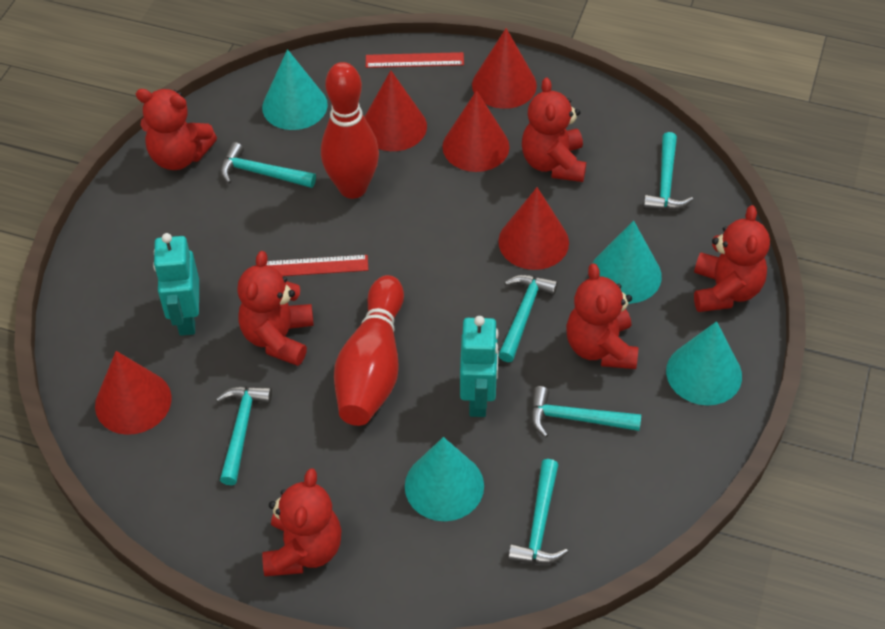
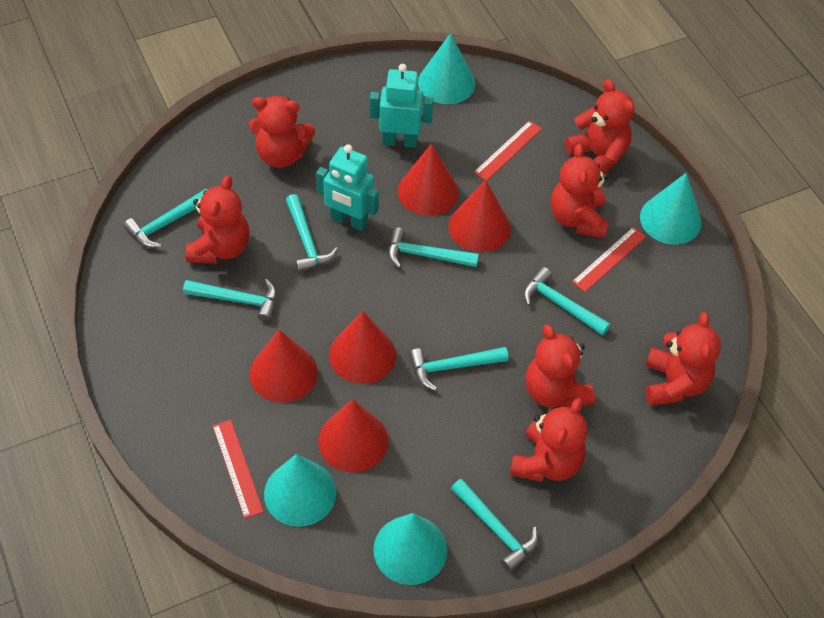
red bowling pin: [321,62,379,199] [334,275,404,426] = 2 -> none = 0
red ruler: [266,255,368,276] [366,52,464,68] = 2 -> [213,420,264,519] [473,121,542,181] [572,227,646,292] = 3
red teddy bear: [136,89,217,170] [237,251,314,366] [262,468,342,576] [522,78,586,182] [566,263,638,369] [694,205,770,312] = 6 -> [186,175,250,264] [249,96,315,168] [510,398,587,482] [525,325,595,408] [551,144,609,238] [565,79,635,174] [645,312,721,406] = 7
turquoise hammer: [216,386,272,485] [220,142,316,188] [498,275,558,362] [508,459,568,564] [530,386,641,438] [643,132,694,211] = 6 -> [123,189,208,248] [183,279,277,322] [286,194,338,273] [388,227,479,268] [409,347,508,391] [451,479,538,572] [523,267,610,336] = 7

